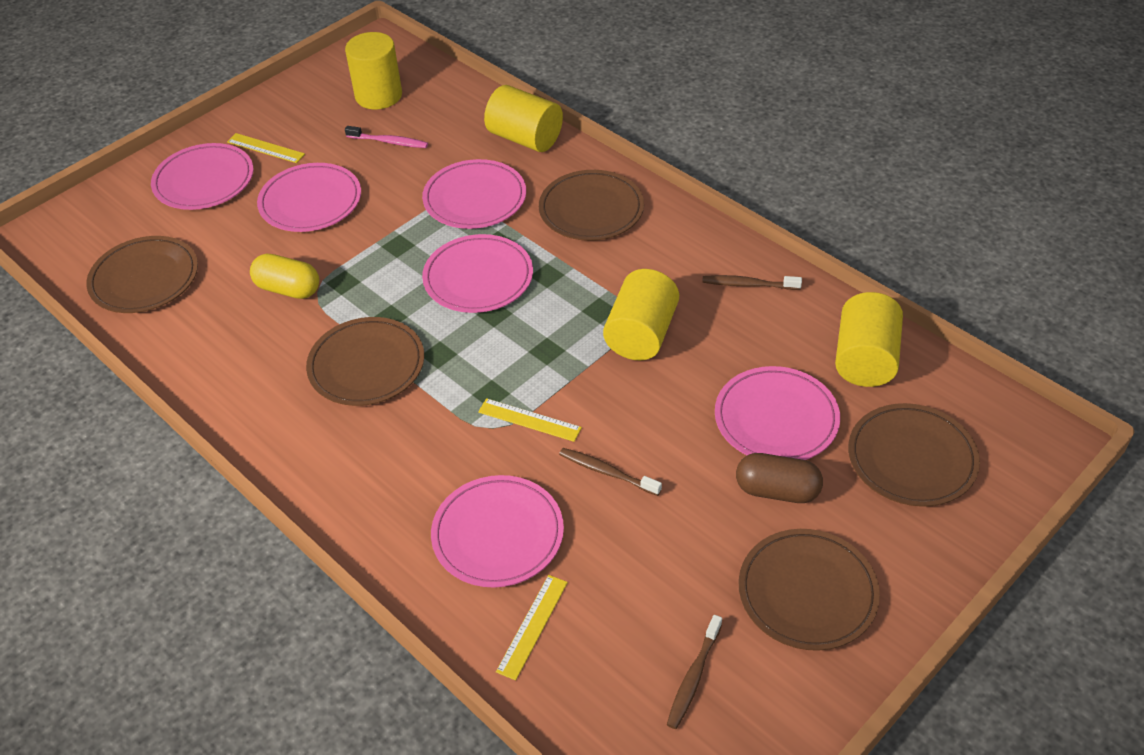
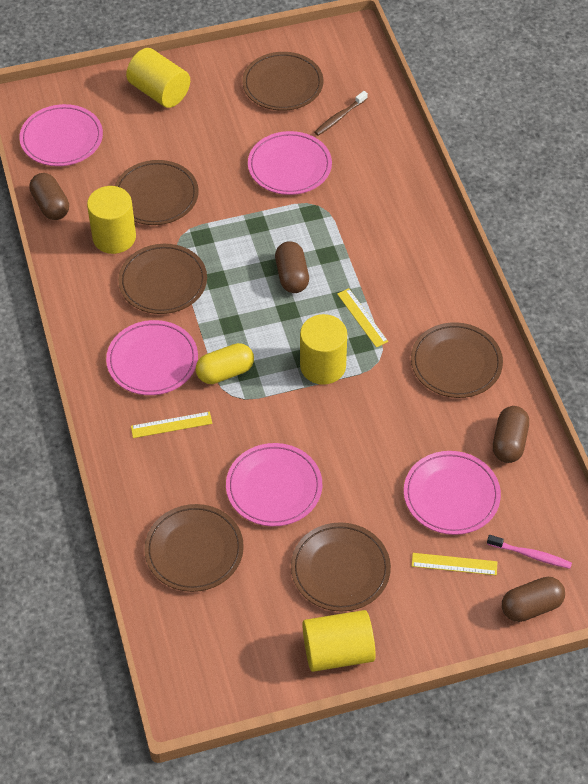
brown capsule: [736,453,823,503] = 1 -> [29,173,69,220] [275,241,309,293] [493,406,529,463] [502,577,565,622] = 4
brown plate: [86,236,198,313] [306,317,424,406] [539,170,644,241] [739,529,880,651] [848,403,980,507] = 5 -> [115,160,199,225] [118,244,207,314] [144,504,244,592] [242,52,323,111] [291,522,391,611] [411,322,503,398] = 6
brown toothbrush: [559,448,662,496] [667,615,722,729] [702,275,802,290] = 3 -> [314,91,368,136] = 1
pink plate: [151,143,254,210] [257,163,361,232] [422,159,526,229] [422,234,533,313] [431,475,564,587] [715,366,840,460] = 6 -> [19,104,103,166] [106,320,198,395] [226,443,322,526] [248,131,332,195] [404,451,501,535] = 5

